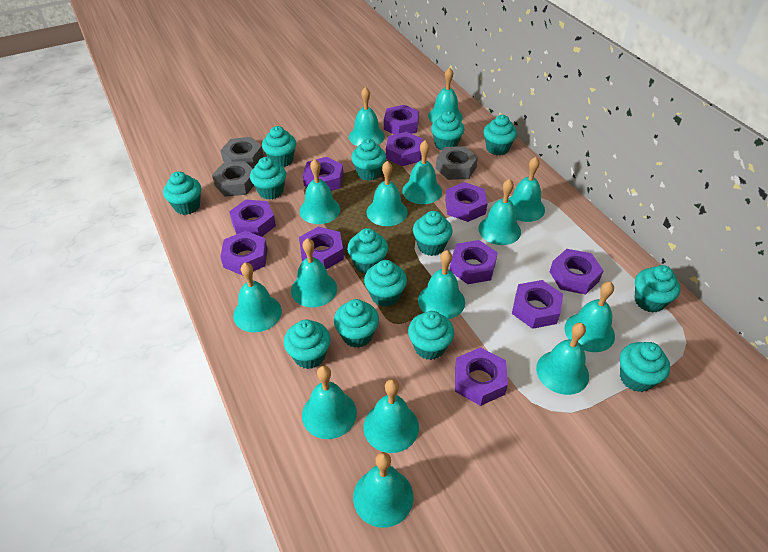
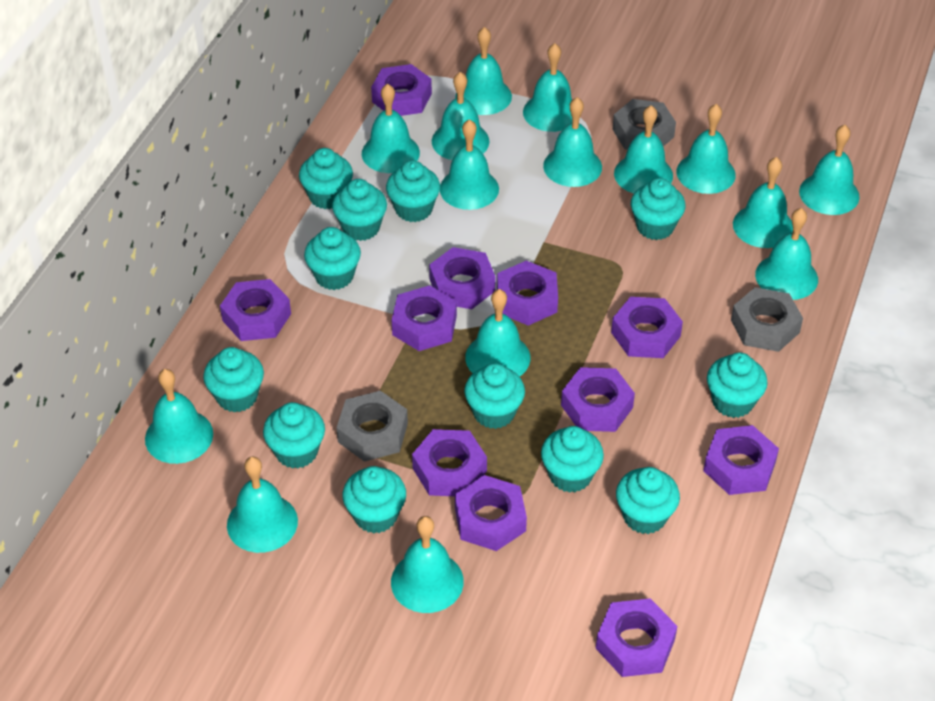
turquoise cupcake: [163,171,201,215] [250,157,286,200] [262,126,296,167] [284,319,331,369] [334,299,379,348] [347,228,388,274] [351,139,386,181] [364,260,407,307] [408,311,454,360] [413,211,453,256] [431,111,464,150] [483,115,517,155] [620,342,670,392] [635,265,680,313] = 14 -> [203,347,264,412] [263,402,325,469] [299,148,353,209] [304,227,361,290] [332,179,387,241] [342,466,406,534] [386,160,440,222] [464,363,525,429] [541,426,604,493] [616,467,680,534] [631,178,686,240] [707,353,768,418] = 12

